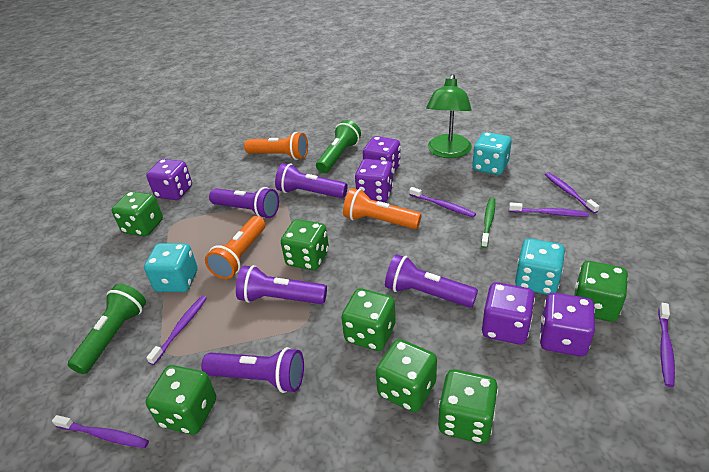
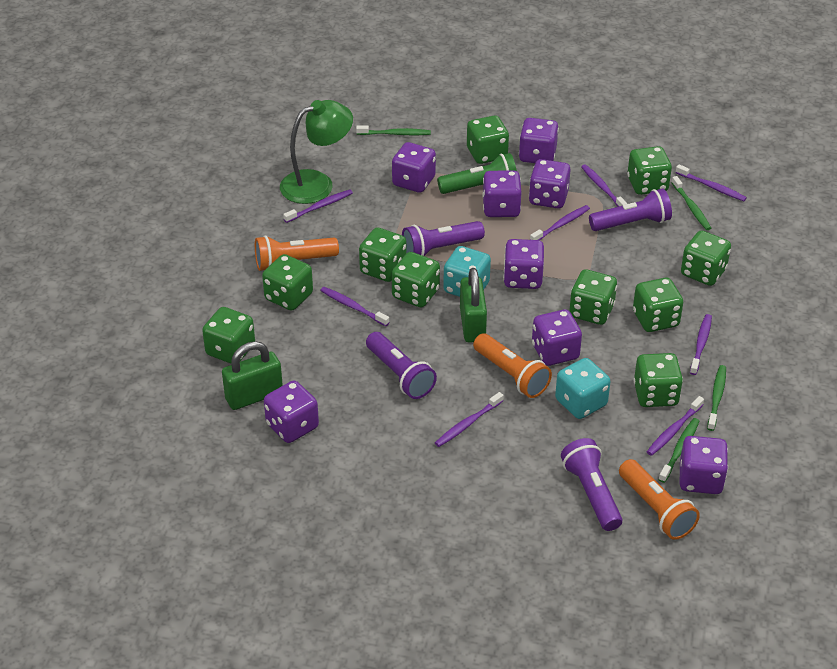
green dice: [112,191,163,236] [146,365,216,434] [281,219,329,270] [341,288,395,351] [376,339,437,412] [438,369,498,443] [574,261,628,322] = 7 -> [202,307,255,364] [262,254,313,311] [359,228,407,282] [392,252,440,307] [467,116,509,164] [569,269,617,325] [627,146,672,195] [633,278,683,332] [634,353,683,407] [681,231,731,286] = 10
green flashlight: [68,284,146,374] [316,120,361,173] = 2 -> [437,153,517,194] = 1
green padlock: none = 0 -> [222,341,283,410] [460,268,487,343] = 2
green toothbrush: [481,198,495,248] = 1 -> [356,125,431,135] [658,418,700,483] [671,176,711,230] [707,365,726,431] = 4
purple dice: [146,159,192,200] [355,159,394,202] [363,136,401,174] [482,282,535,345] [539,293,595,357] = 5 -> [264,381,319,443] [392,142,436,193] [482,171,521,217] [503,239,544,289] [519,118,559,163] [529,159,570,208] [532,309,582,366] [680,436,728,494] = 8
purple flashlight: [201,347,304,393] [209,187,279,219] [236,265,327,304] [275,163,347,198] [385,254,478,308] = 5 -> [366,332,437,399] [402,221,485,256] [561,438,622,531] [589,188,672,231] = 4
purple toothbrush: [52,415,149,448] [146,296,207,365] [409,187,476,217] [509,203,589,217] [545,172,599,213] [658,303,675,387] = 6 -> [283,189,353,223] [320,287,389,326] [435,392,504,447] [530,205,590,240] [581,164,627,207] [647,396,704,456] [676,164,747,201] [690,314,712,375] = 8
turquoise dice: [144,243,197,292] [472,132,512,175] [515,238,565,295] = 3 -> [443,246,491,297] [555,358,611,419] = 2

